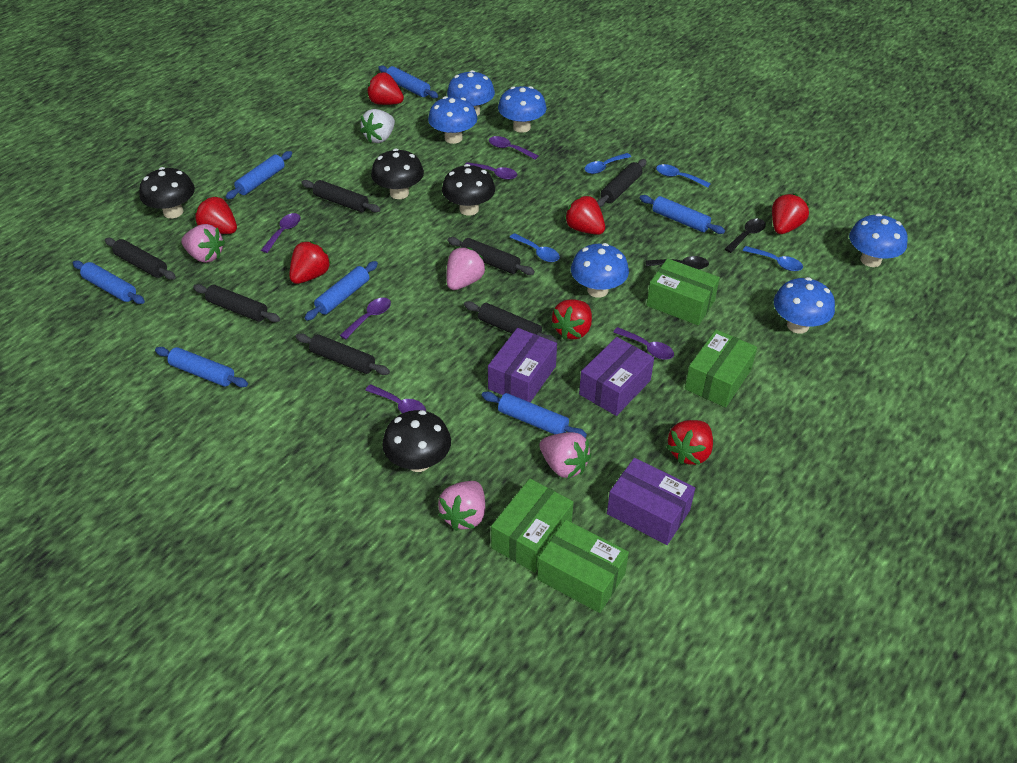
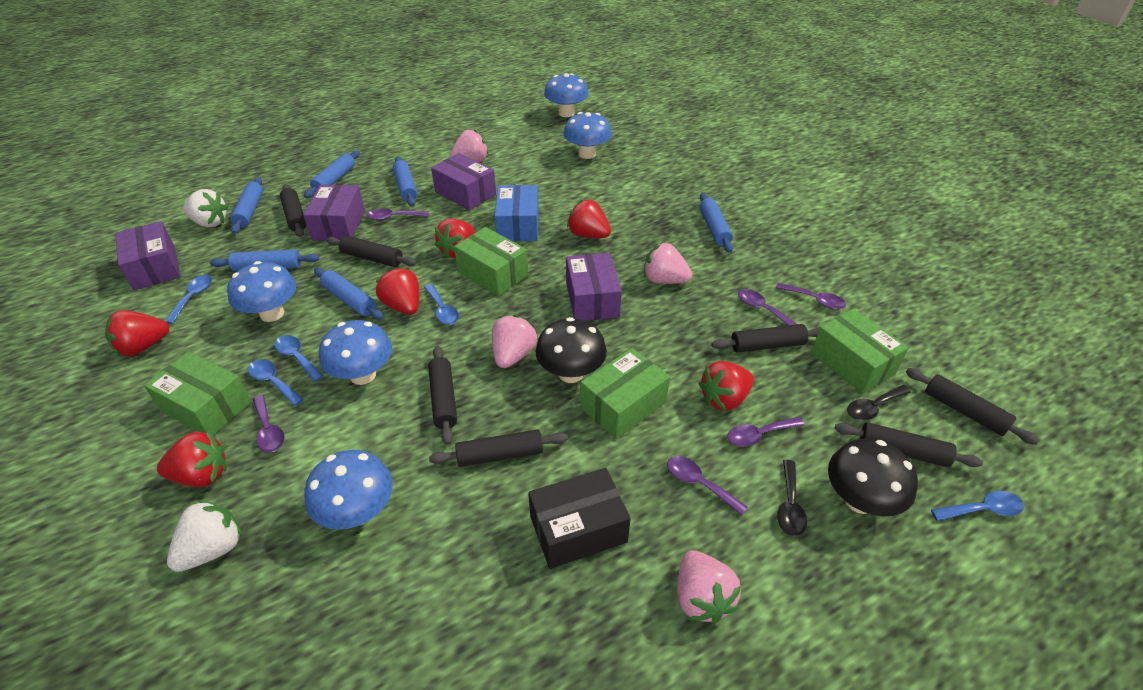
black box: none = 0 -> [528,468,631,569] = 1
black mushroom: [139,167,195,218] [371,148,424,199] [383,410,451,472] [442,164,495,216] = 4 -> [536,317,607,383] [828,439,918,516] = 2
blue box: none = 0 -> [495,185,539,241] = 1
blue mushroom: [428,96,477,144] [447,70,495,116] [498,86,546,133] [571,243,629,298] [774,277,835,334] [849,214,908,267] = 6 -> [227,261,296,322] [304,450,393,530] [319,320,392,385] [544,73,589,117] [563,112,612,159] = 5
blue rolling pin: [73,260,145,304] [155,347,248,387] [226,151,292,199] [305,261,378,321] [378,65,438,98] [482,392,587,438] [640,195,725,234] = 7 -> [210,250,319,271] [230,177,263,234] [304,150,360,198] [314,268,384,320] [393,157,417,206] [699,193,733,253] = 6
blue spoon: [509,233,560,262] [584,153,631,174] [656,164,711,188] [743,246,803,271] = 4 -> [165,275,212,324] [248,359,304,406] [274,335,324,382] [424,284,459,325] [931,491,1024,521] = 5
purple box: [488,328,557,402] [579,337,654,416] [607,458,695,545] = 3 -> [115,221,181,290] [303,185,365,241] [431,153,496,210] [566,253,622,321] = 4
red strawberry: [195,196,237,234] [289,241,331,284] [367,72,404,105] [551,299,592,340] [564,196,605,235] [666,420,713,465] [772,193,809,234] = 7 -> [105,310,169,356] [157,431,227,487] [376,268,419,315] [435,219,475,258] [567,200,611,238] [698,361,754,411] = 6
white strawberry: [360,109,395,143] = 1 -> [167,500,242,572] [183,189,228,227] = 2

